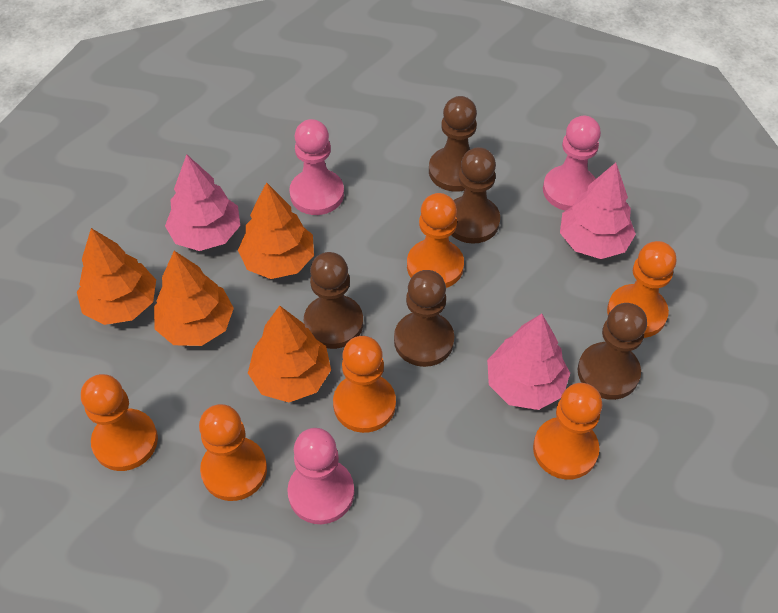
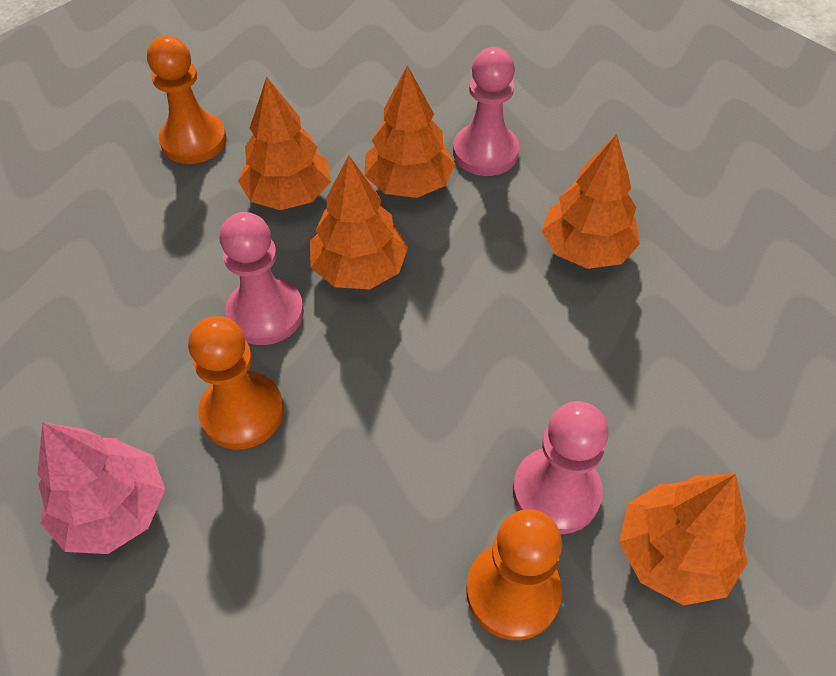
brown pawn: [304,252,363,349] [394,270,454,367] [429,96,477,192] [451,147,500,244] [578,303,647,400] = 5 -> none = 0
orange pawn: [81,374,158,471] [199,404,267,501] [333,336,396,433] [407,193,464,288] [533,383,602,480] [607,241,676,338] = 6 -> [147,36,227,164] [188,316,284,450] [466,509,562,640] = 3
orange tree: [77,228,156,325] [154,251,234,346] [238,182,314,279] [248,306,331,402] = 4 -> [238,77,331,210] [310,155,408,290] [364,65,455,198] [541,134,640,269] [619,474,748,606] = 5
pink tree: [165,154,240,251] [487,314,570,410] [560,162,636,259] = 3 -> [37,422,165,554] = 1

